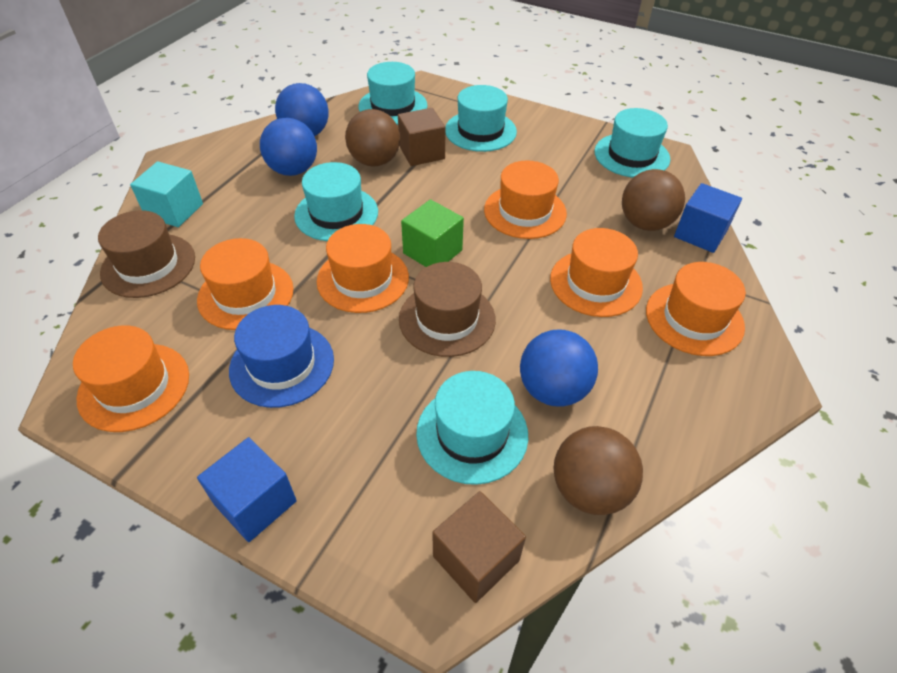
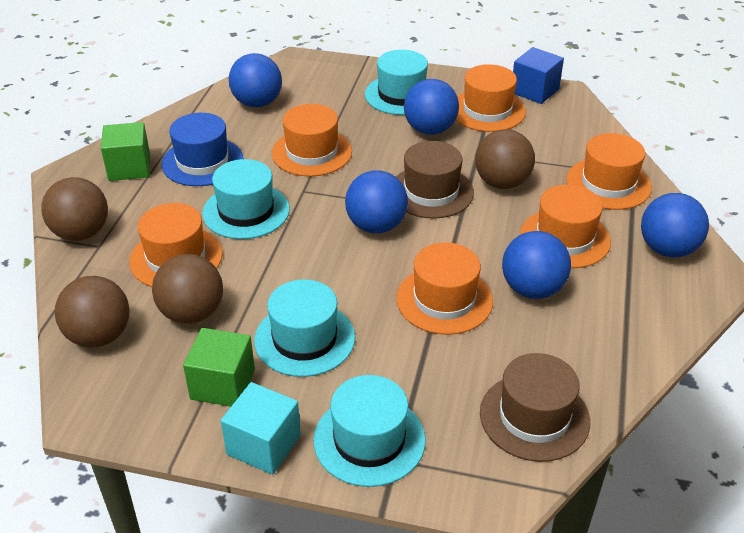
blue ball: [260,118,317,176] [275,83,329,136] [520,329,598,407] = 3 -> [229,53,282,107] [345,170,408,233] [404,79,459,135] [502,231,571,299] [641,193,709,258] = 5
blue cube: [197,437,297,542] [674,183,742,253] = 2 -> [513,47,564,104] = 1
brown ball: [345,109,400,167] [554,426,643,515] [622,169,685,231] = 3 -> [41,177,108,241] [55,276,130,348] [152,254,223,324] [475,129,535,189] = 4
brown cube: [398,108,445,166] [432,491,526,603] = 2 -> none = 0
green cube: [401,199,464,267] = 1 -> [101,122,150,181] [183,328,255,407] = 2
turquoise hat: [294,162,378,241] [359,62,427,125] [416,371,528,485] [445,85,517,152] [595,108,670,178] = 5 -> [202,159,290,239] [254,279,355,377] [313,375,426,487] [365,50,428,115] = 4

